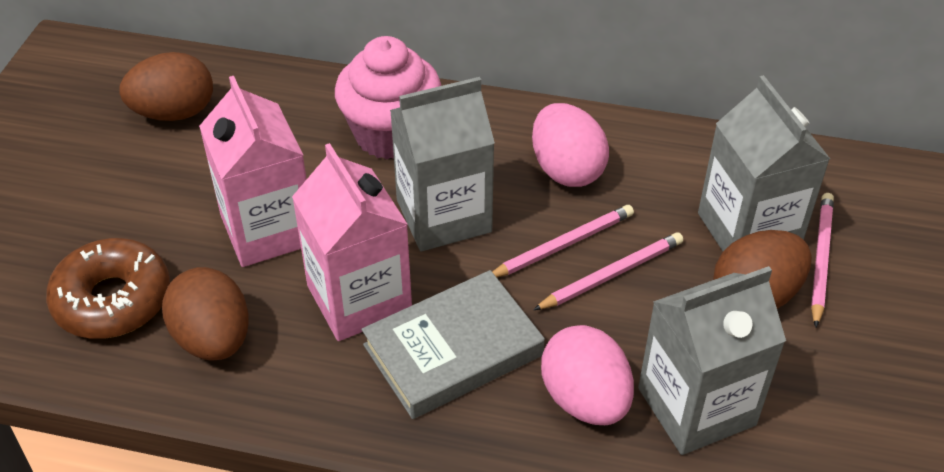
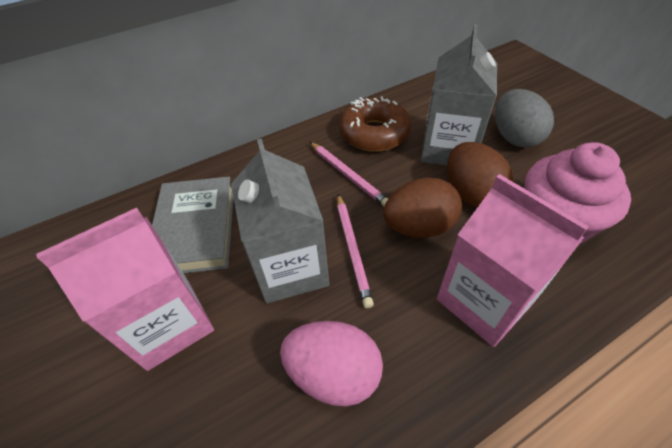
brown egg: [119,52,213,121] [162,267,249,361] [713,230,812,309] = 3 -> [383,178,462,238] [447,142,513,207] = 2
grey carton: [390,77,495,251] [638,266,786,455] [698,75,830,251] = 3 -> [231,139,329,303] [420,25,497,166] = 2
grey egg: none = 0 -> [495,89,554,147] = 1
pink egg: [532,103,609,187] [541,325,634,425] = 2 -> [280,321,383,406] = 1
pink pencil: [492,205,634,277] [533,232,683,310] [811,193,834,327] = 3 -> [310,142,388,207] [337,194,374,308] = 2

